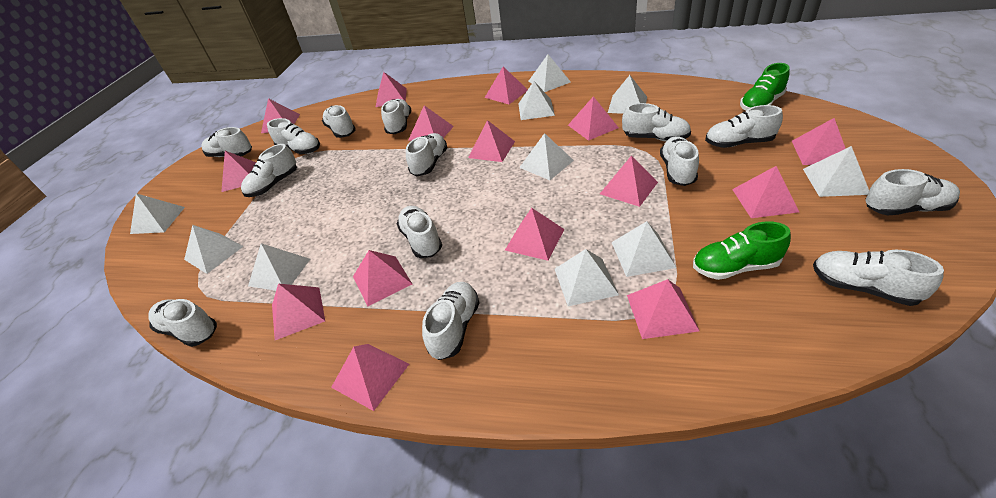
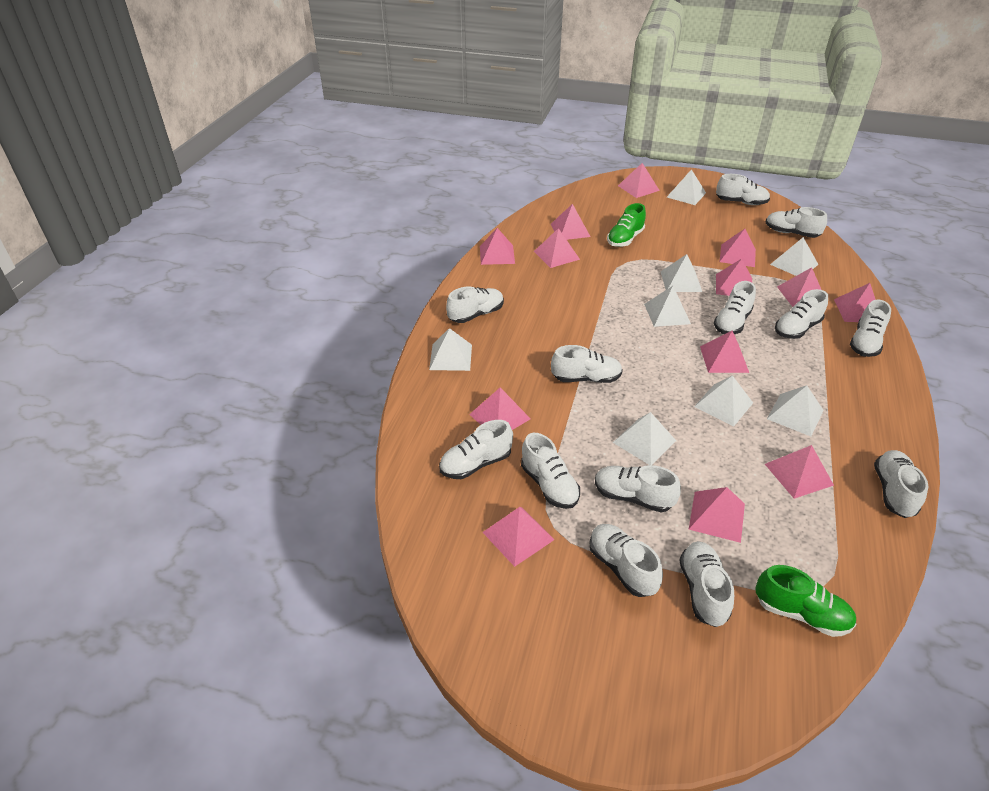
pink pyramid: [221,151,256,192] [261,98,300,133] [272,284,325,340] [331,344,409,411] [353,250,412,307] [376,72,407,107] [409,105,454,141] [468,120,515,162] [485,67,528,104] [505,208,564,261] [568,96,619,141] [600,156,658,207] [627,279,700,339] [732,166,799,218] [792,118,846,165] = 15 -> [469,388,531,430] [480,228,515,265] [483,507,554,567] [534,228,580,268] [551,204,591,240] [618,163,660,198] [689,487,745,543] [700,331,749,373] [716,259,752,296] [720,229,756,267] [765,445,834,499] [777,267,821,307] [834,283,876,322] = 13
white pyramid: [130,193,185,234] [184,225,244,274] [248,243,310,291] [518,81,555,120] [519,133,574,180] [529,54,571,92] [555,249,619,306] [608,75,647,114] [611,221,677,277] [803,146,869,197] = 10 -> [429,328,472,371] [613,412,676,465] [644,286,691,327] [661,254,702,292] [667,169,706,205] [694,375,753,426] [767,385,824,436] [770,237,819,276] = 8
white shoe: [148,299,217,347] [201,127,252,157] [241,144,297,197] [267,118,320,154] [322,105,356,138] [381,99,411,134] [396,206,442,258] [406,133,448,176] [422,282,480,360] [622,103,691,142] [660,136,699,186] [705,105,783,148] [813,250,944,306] [866,169,960,216] = 14 -> [439,420,513,479] [446,286,504,323] [521,433,580,509] [551,345,623,383] [590,524,663,597] [595,465,681,512] [679,541,734,627] [714,281,756,334] [716,174,770,205] [766,207,827,238] [775,289,828,339] [850,299,891,357] [874,450,928,518] = 13

